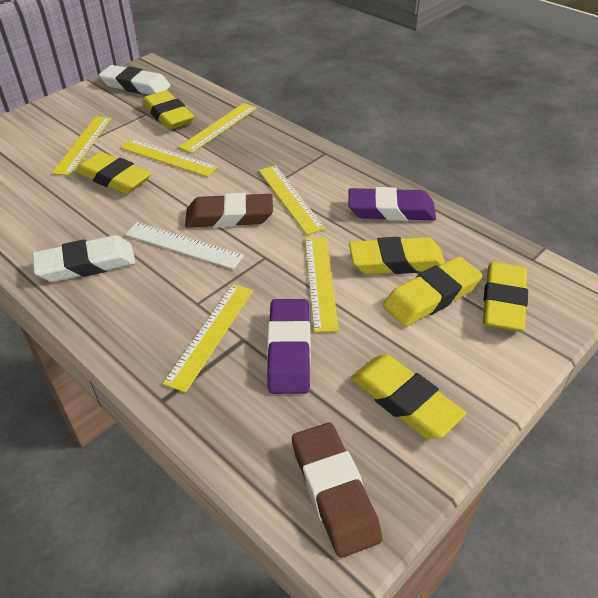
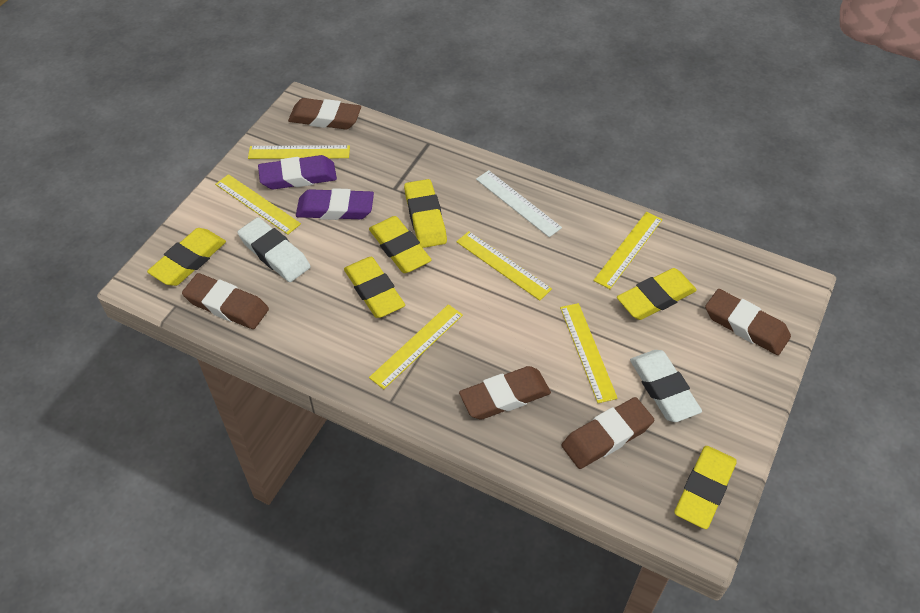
brown eraser: [185,193,273,228] [292,423,382,558] = 2 -> [182,273,269,329] [288,98,361,129] [459,366,551,420] [562,397,654,469] [705,289,791,355] = 5

